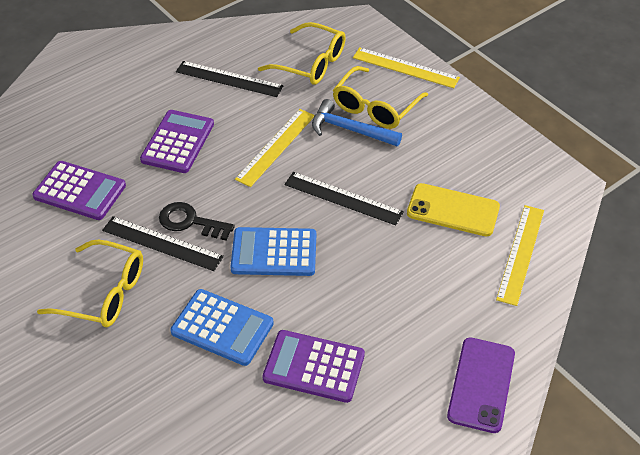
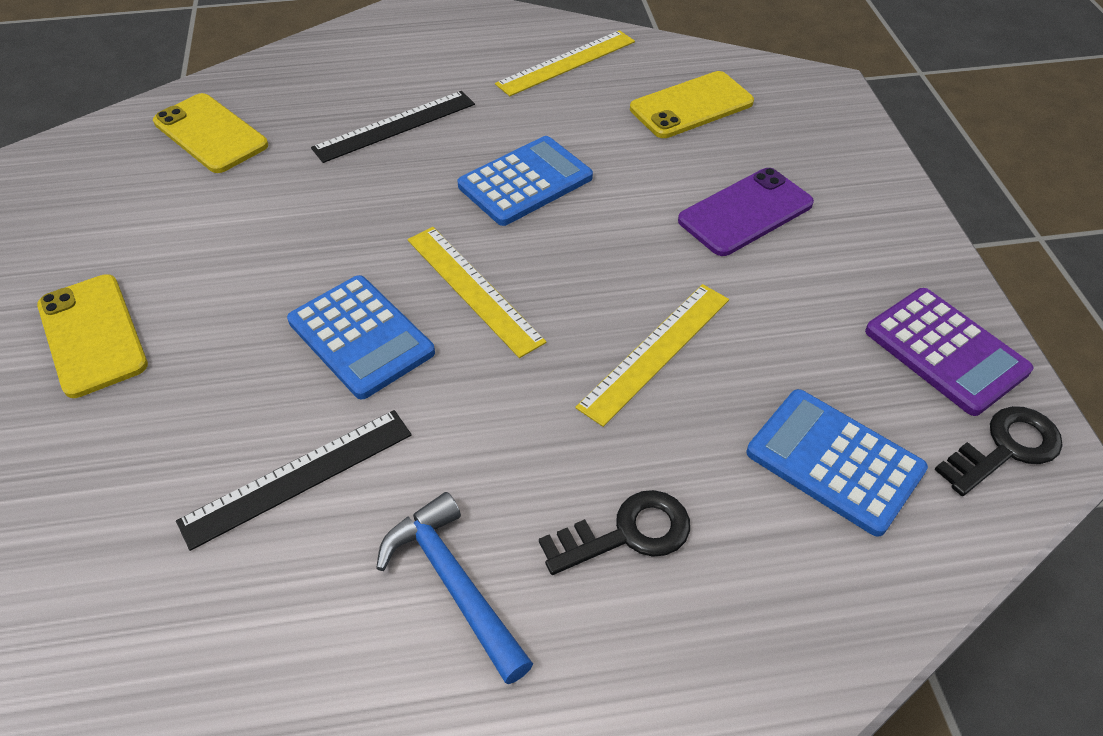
black key: [159,202,235,241] = 1 -> [539,490,690,575] [935,406,1062,496] = 2
black ruler: [102,216,224,271] [176,61,283,97] [284,172,404,226] = 3 -> [176,410,412,551] [311,91,475,163] = 2
blue calculator: [170,289,274,366] [230,227,316,276] = 2 -> [287,275,435,399] [458,136,593,226] [746,389,928,537] = 3
purple calculator: [32,161,126,220] [140,110,214,173] [263,330,365,403] = 3 -> [865,288,1033,416] = 1
yellow glasses: [37,240,143,327] [258,22,346,85] [333,66,428,129] = 3 -> none = 0
yellow phone: [407,183,500,236] = 1 -> [37,274,148,398] [153,93,268,173] [630,71,754,138] = 3

